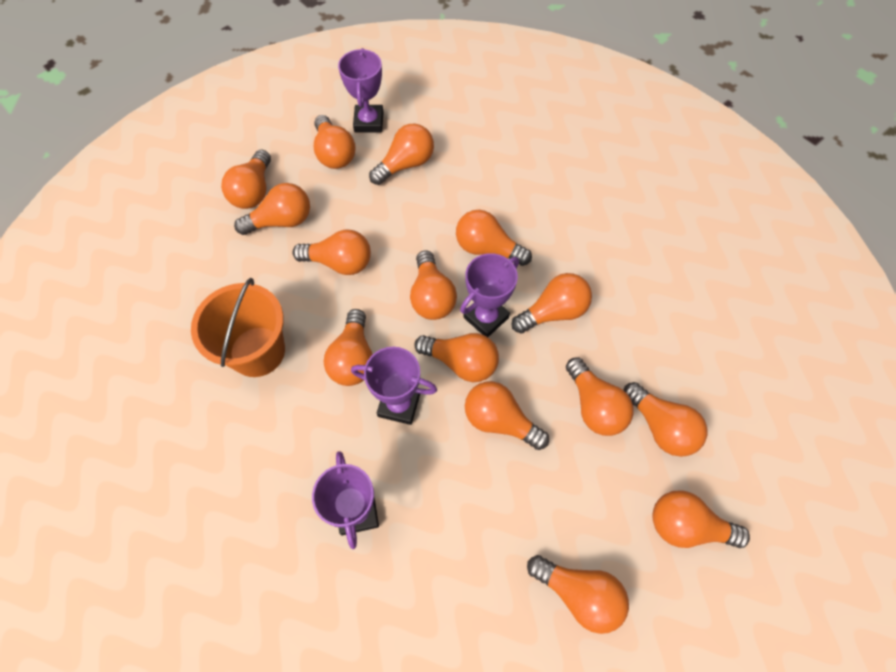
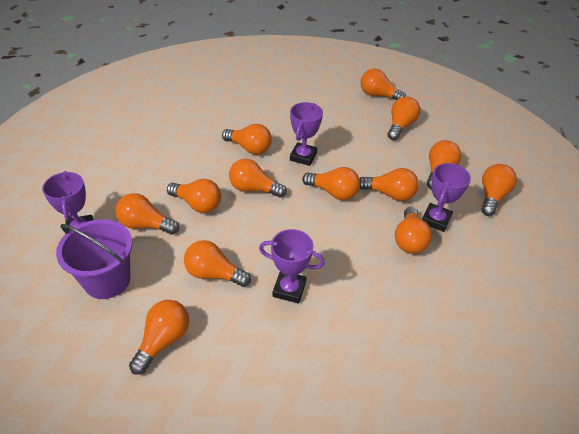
orange bucket: [191,278,285,377] = 1 -> none = 0
orange light bulb: [221,150,271,209] [234,183,310,235] [292,230,371,275] [314,115,356,169] [324,309,373,386] [369,124,434,185] [410,250,457,320] [414,333,499,382] [456,210,532,266] [465,381,549,450] [512,273,592,333] [527,555,629,634] [566,357,634,436] [623,382,707,457] [652,490,750,548] = 15 -> [115,193,179,235] [129,300,189,375] [167,179,221,213] [184,240,251,287] [222,124,272,155] [229,159,287,198] [302,167,360,200] [360,68,406,100] [360,168,419,201] [388,96,420,140] [395,207,432,254] [426,140,461,189] [481,164,517,216] = 13
purple bucket: none = 0 -> [56,219,132,299] = 1

